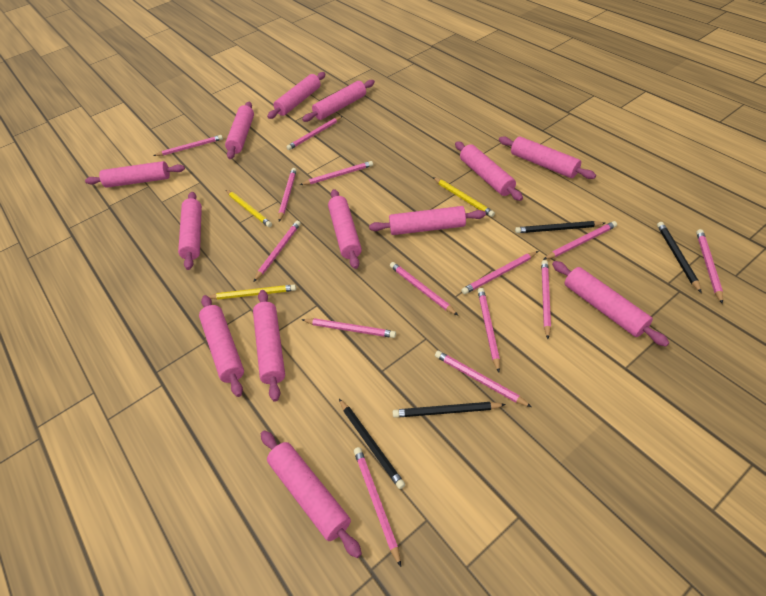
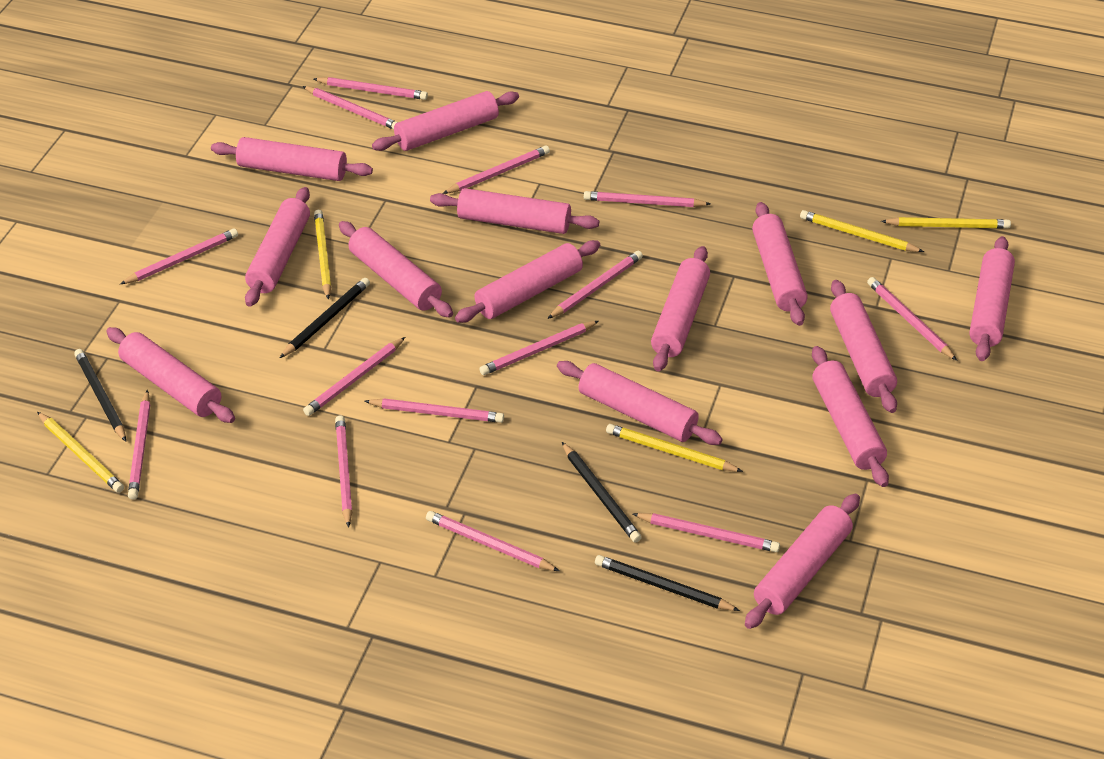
pink rolling pin: [85,161,185,188] [178,192,202,270] [199,295,244,397] [225,102,254,159] [253,290,285,402] [261,431,362,558] [267,72,325,119] [302,80,375,122] [328,189,362,269] [369,206,486,235] [455,141,523,201] [499,136,596,179] [552,261,669,347] = 13 -> [106,327,235,423] [211,137,373,181] [245,187,310,307] [339,221,453,318] [372,91,519,151] [430,188,599,234] [455,240,600,323] [557,361,723,445] [651,246,710,371] [745,494,860,629] [752,202,808,326] [812,346,889,487] [830,280,897,413] [969,236,1015,361] = 14
yellow pencil: [208,284,296,300] [226,190,272,227] [433,177,495,217] = 3 -> [37,412,124,493] [314,210,331,300] [606,424,743,472] [800,210,924,252] [881,217,1011,229] = 5

